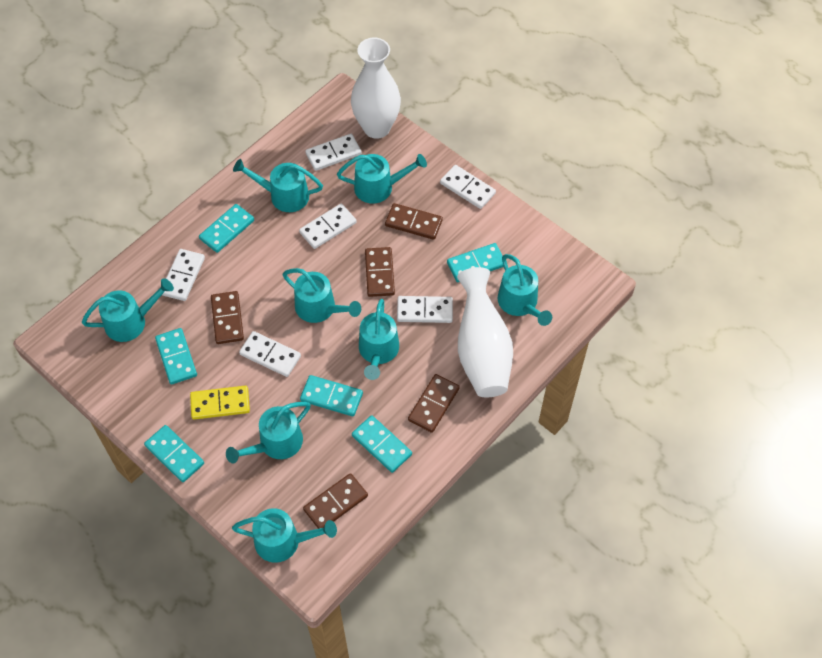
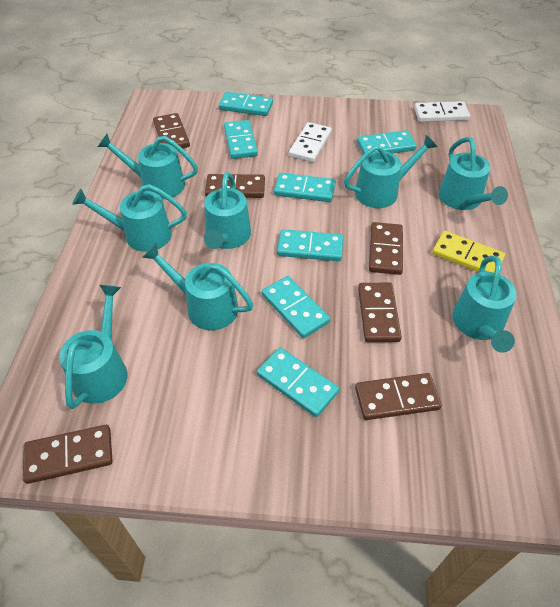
brown domino: [211,291,244,344] [303,473,368,529] [365,247,395,297] [385,203,443,240] [408,374,460,433] = 5 -> [23,425,112,484] [153,113,190,150] [205,174,265,198] [355,373,442,420] [358,283,402,342] [369,222,403,275] = 6
turquoise domino: [144,425,204,482] [155,328,197,385] [199,204,254,253] [300,375,363,416] [352,415,412,473] [447,243,504,282] = 6 -> [219,92,273,116] [224,120,258,159] [257,348,339,417] [262,276,330,338] [274,173,336,202] [277,229,343,261] [357,130,417,154] = 7
white domino: [162,249,205,301] [239,331,301,377] [299,204,357,249] [306,134,362,171] [397,296,453,323] [440,165,496,209] = 6 -> [289,122,332,162] [414,101,470,122] = 2
white vase: [351,38,401,139] [457,267,513,398] = 2 -> none = 0

